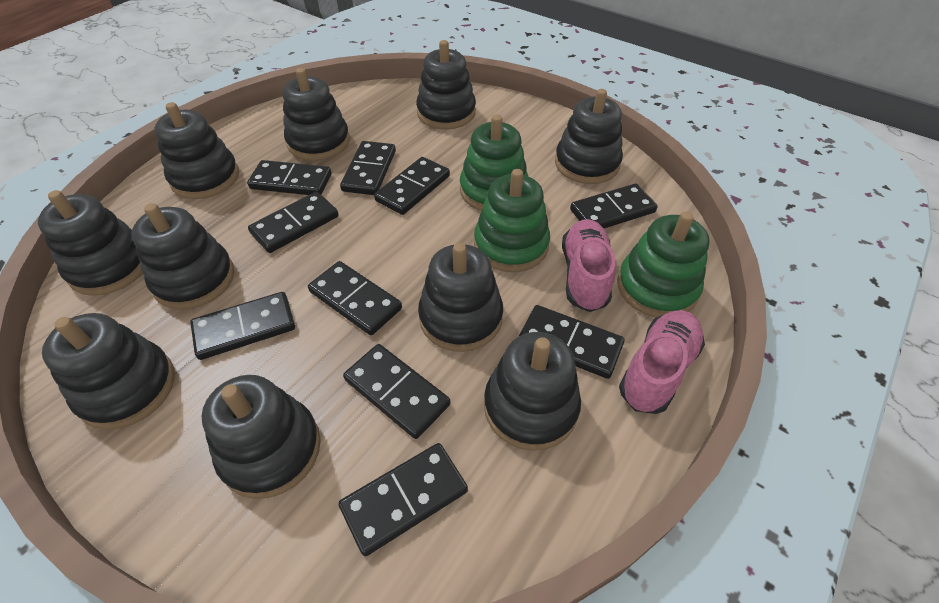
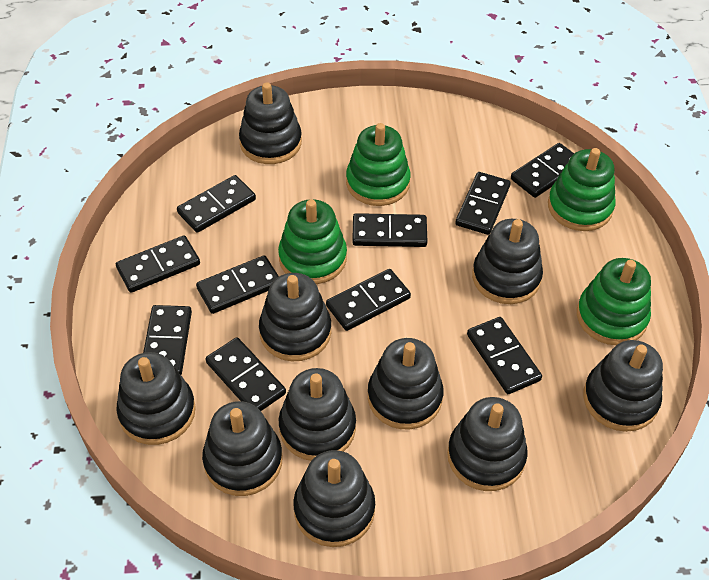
green stacking toy: [460,115,528,211] [474,169,550,272] [617,212,710,318] = 3 -> [278,199,347,284] [346,123,411,206] [548,148,616,231] [577,258,651,345] = 4
pink shoe: [562,219,615,312] [619,310,705,414] = 2 -> none = 0

